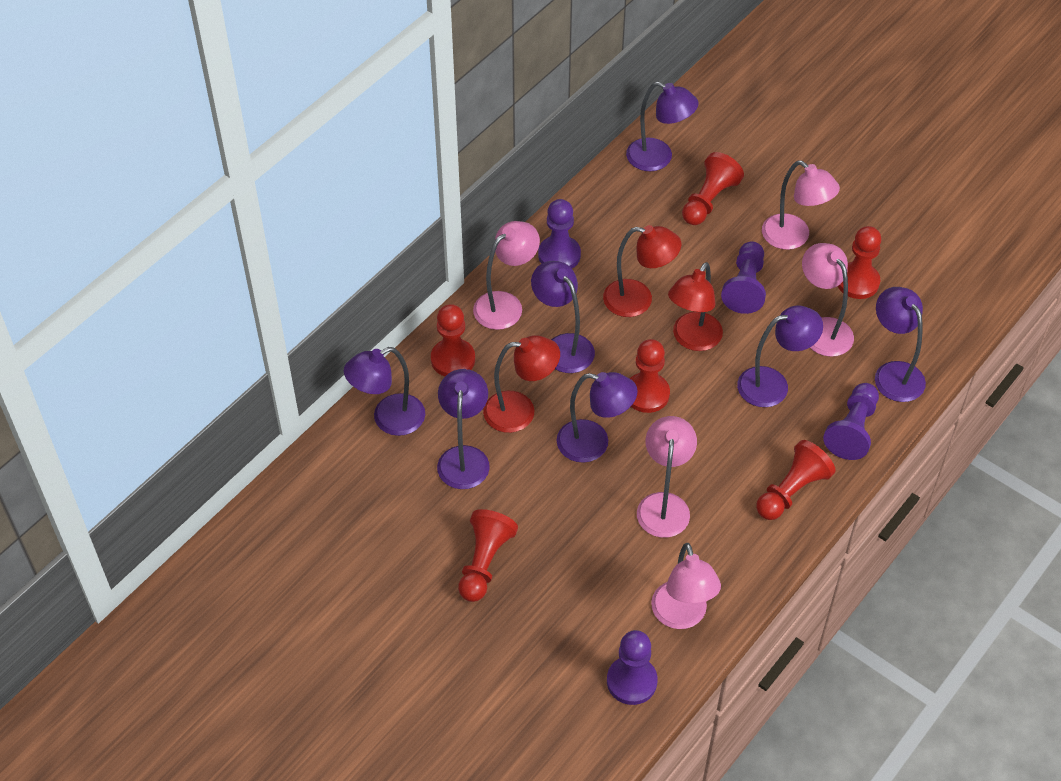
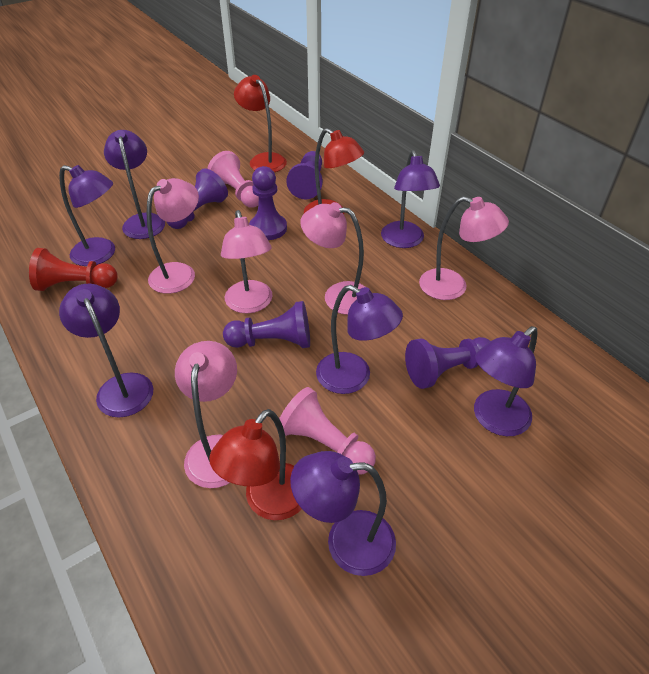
pink pawn: none = 0 -> [207,151,259,208] [279,387,376,474] = 2
purple pawn: [538,199,581,268] [607,630,658,705] [721,241,766,314] [823,383,879,460] = 4 -> [167,168,228,229] [223,301,310,348] [249,166,287,240] [286,151,323,199] [405,337,490,389] = 5
red pawn: [431,304,475,376] [458,509,518,602] [630,339,670,413] [682,152,744,225] [756,440,836,520] [838,226,881,299] = 6 -> [29,248,118,291] = 1

